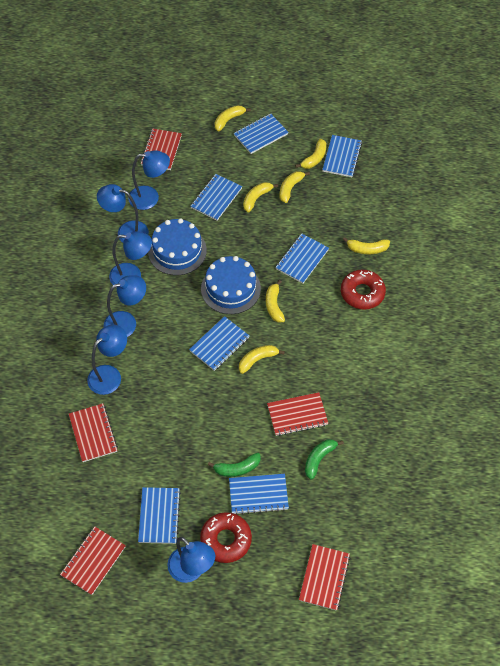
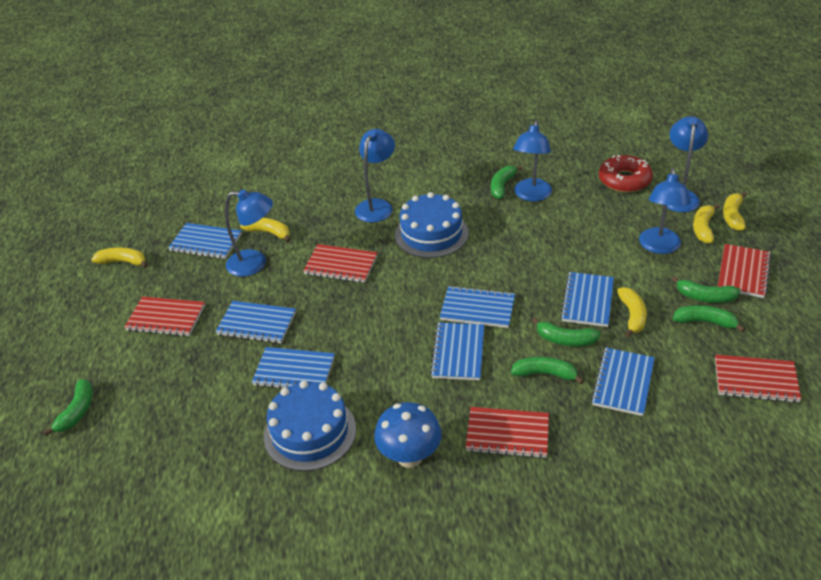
blue lamp: [87,325,127,395] [97,184,149,243] [104,275,146,337] [109,231,152,285] [128,150,170,210] [167,537,215,583] = 6 -> [225,189,273,277] [355,129,395,223] [513,120,552,201] [639,168,691,254] [662,116,708,212] = 5
blue mushroom: none = 0 -> [374,402,442,468] = 1
green banana: [208,453,261,477] [305,439,344,480] = 2 -> [43,379,93,436] [491,165,523,199] [511,356,584,384] [532,318,601,346] [671,276,740,303] [673,305,745,332] = 6
red donut: [200,512,252,563] [341,270,386,310] = 2 -> [599,155,653,192] = 1
yellow banana: [215,105,251,132] [239,345,285,374] [243,182,278,212] [266,280,285,323] [280,171,310,203] [295,139,327,169] [343,237,390,254] = 7 -> [91,247,148,268] [240,218,290,243] [617,287,647,337] [693,204,720,243] [723,192,747,231] = 5

